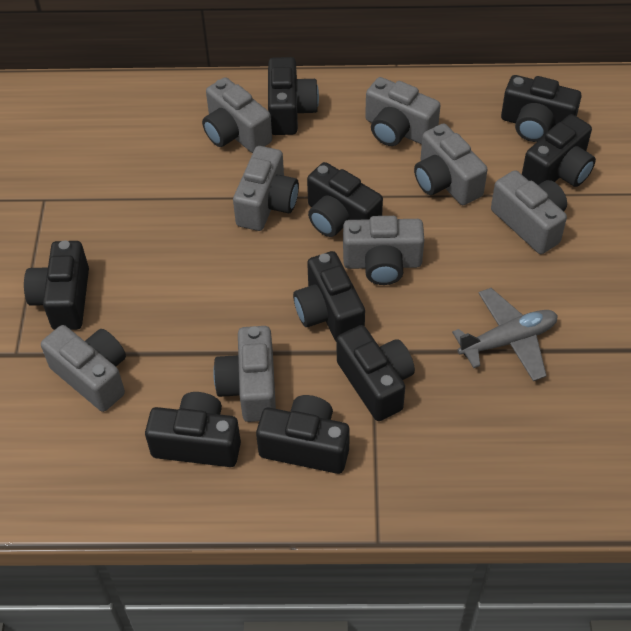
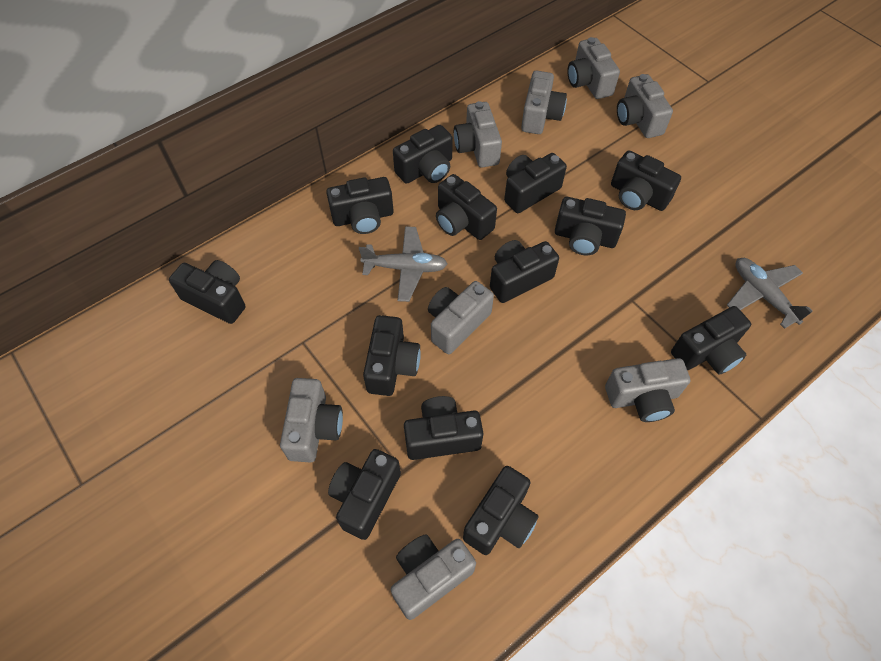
black camera: [24,241,89,330] [145,392,241,467] [256,395,350,474] [268,57,319,135] [293,251,365,342] [307,162,383,237] [337,325,415,421] [501,75,582,142] [522,114,596,187] = 9 -> [169,260,245,324] [326,177,394,234] [328,449,401,540] [363,315,421,396] [393,125,453,184] [404,396,483,460] [436,174,497,240] [463,466,539,555] [490,240,559,303] [504,153,567,213] [555,197,626,255] [611,150,681,211] [671,306,751,375] = 13
grey plane: [452,288,558,381] = 1 -> [359,226,447,302] [727,258,813,329] = 2

